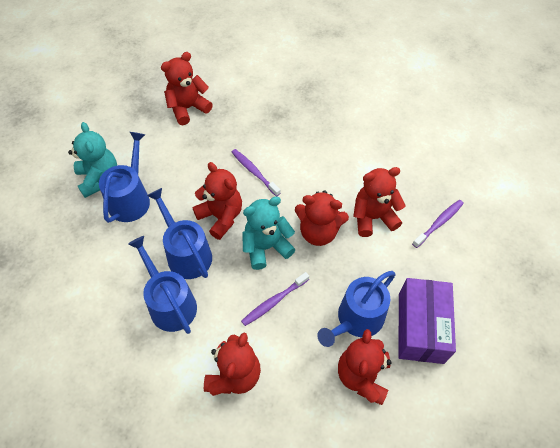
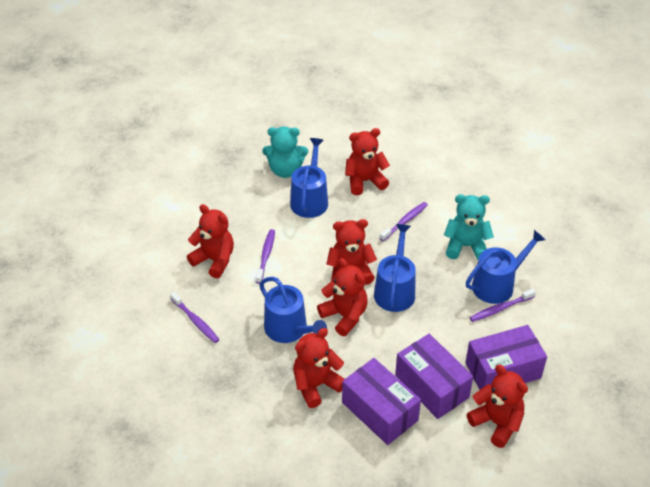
purple box: [398,278,456,364] = 1 -> [342,358,421,445] [395,334,473,419] [465,325,547,390] = 3
purple toothbrush: [232,149,281,196] [241,272,309,326] [412,200,464,248] = 3 -> [170,292,220,343] [256,229,275,284] [380,202,428,241] [470,289,536,322] = 4

